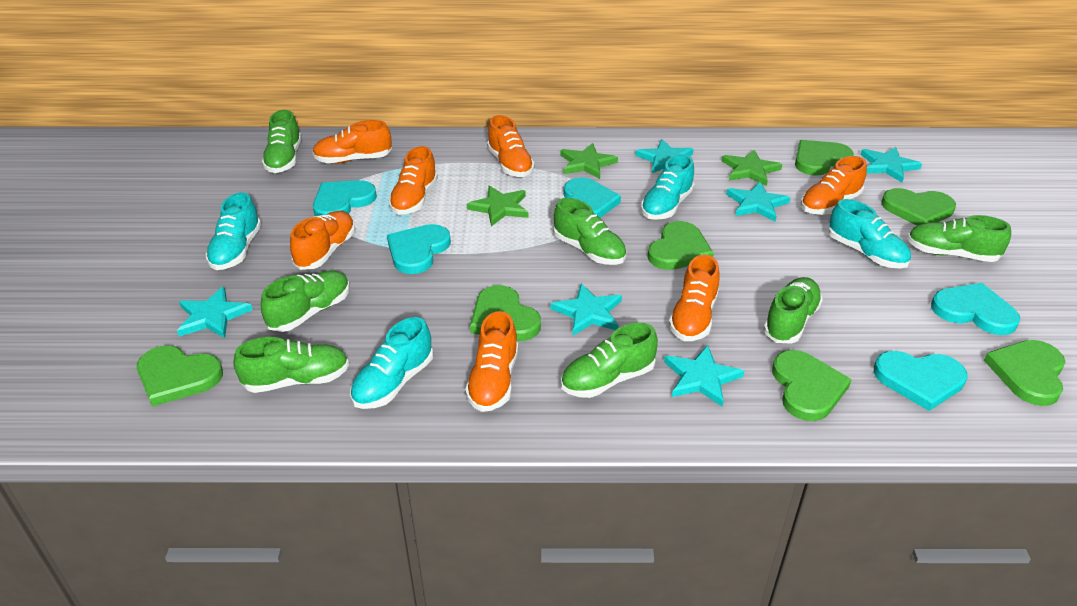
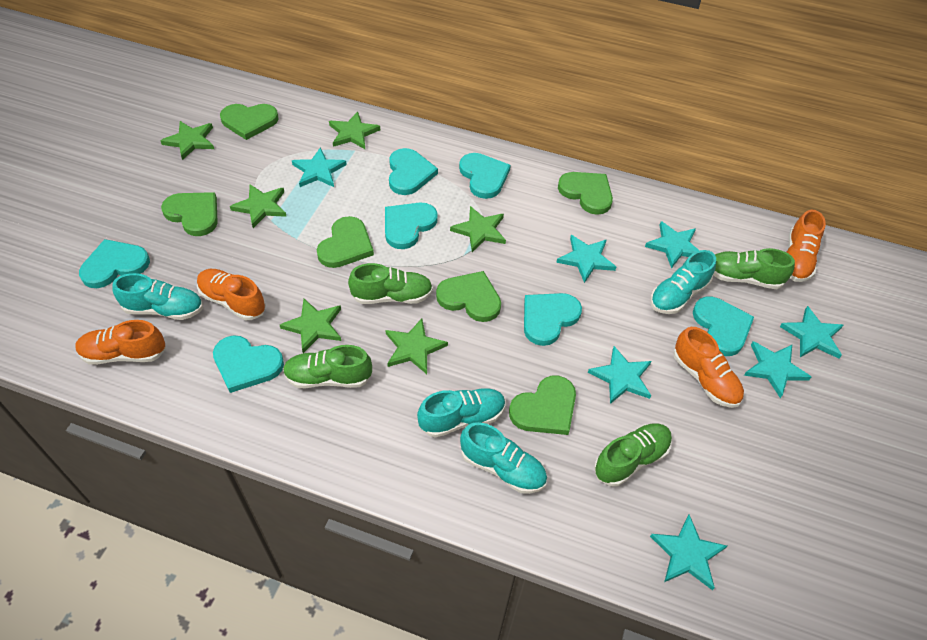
green heart: [137,346,223,407] [470,285,541,341] [648,221,714,270] [772,350,852,421] [795,140,854,176] [881,188,956,226] [984,340,1065,406] = 7 -> [161,192,218,236] [220,104,279,140] [317,216,374,268] [436,271,501,322] [509,376,576,435] [558,172,613,215] = 6
green shoe: [233,337,349,393] [261,271,350,332] [262,110,302,173] [554,198,626,265] [561,323,658,398] [763,277,823,344] [907,215,1011,262] = 7 -> [283,345,372,388] [348,263,433,304] [594,423,672,487] [713,248,795,289] = 4
green star: [467,186,528,226] [560,143,618,179] [722,150,782,186] = 3 -> [161,121,214,160] [230,184,287,228] [280,299,341,353] [329,112,380,149] [386,318,448,374] [450,206,506,252] = 6
orange shoe: [290,211,355,270] [312,120,392,164] [388,146,438,215] [465,311,518,412] [487,115,535,177] [669,255,720,341] [801,156,867,215] = 7 -> [75,320,166,365] [197,269,266,320] [673,327,744,408] [786,210,826,282] = 4
turquoise heart: [313,180,377,216] [387,224,451,274] [564,177,621,218] [874,351,967,411] [931,283,1020,335] = 5 -> [79,239,150,288] [213,335,284,393] [385,203,438,249] [389,148,438,195] [459,153,511,199] [524,293,582,346] [693,297,754,356] = 7
turquoise star: [177,286,253,338] [550,283,622,336] [635,139,694,173] [664,345,744,407] [726,182,790,222] [860,147,922,183] = 6 -> [292,148,347,187] [556,235,616,283] [588,346,652,404] [645,221,700,269] [650,515,727,590] [744,341,811,398] [780,306,843,359] = 7

